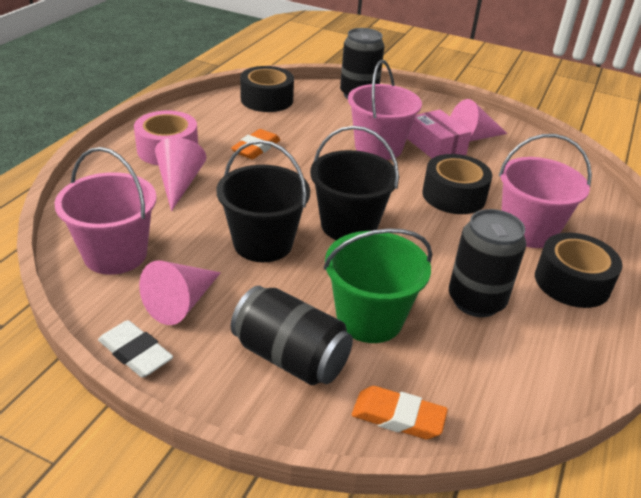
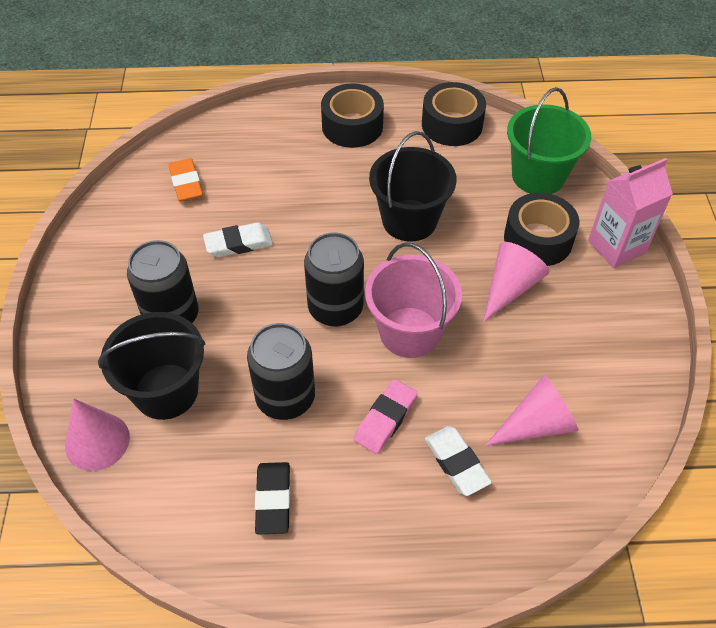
black eraser: none = 0 -> [255,462,290,535] = 1
orange eraser: [231,129,280,159] [352,386,448,439] = 2 -> [168,158,203,202] = 1
pink box: [407,109,472,158] = 1 -> none = 0
pink bucket: [55,147,157,275] [348,60,422,160] [499,134,592,248] = 3 -> [365,242,462,358] = 1
pink carton: none = 0 -> [588,158,673,268] = 1
pink eraser: none = 0 -> [354,379,418,454] = 1
pink tape: [134,111,198,165] = 1 -> none = 0
white eraser: [98,320,173,378] = 1 -> [203,223,273,257] [425,426,492,496] = 2

